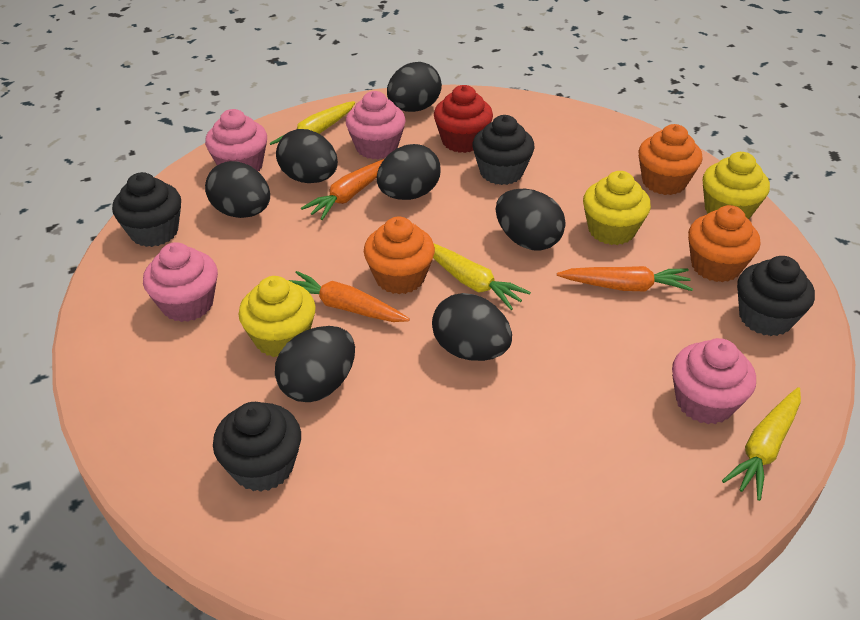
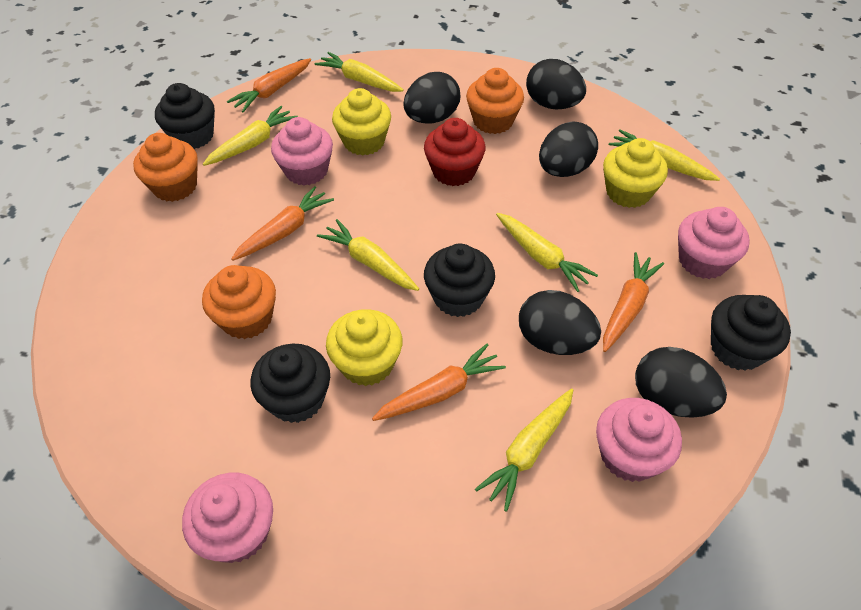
black egg: [205,161,270,218] [275,326,355,402] [276,129,338,183] [377,144,441,200] [387,62,442,112] [432,293,512,361] [496,189,565,251] = 7 -> [403,72,460,123] [519,290,601,355] [526,59,586,109] [539,122,598,177] [635,347,727,418] = 5
orange carrot: [289,271,410,322] [301,159,384,220] [557,266,693,292] = 3 -> [227,58,311,112] [231,186,334,261] [372,344,506,421] [603,252,664,352] = 4
yellow carrot: [270,101,355,145] [433,243,531,310] [722,387,801,501] = 3 -> [203,106,298,166] [314,52,404,92] [317,219,419,291] [475,388,573,512] [496,213,598,292] [609,130,720,181] = 6

